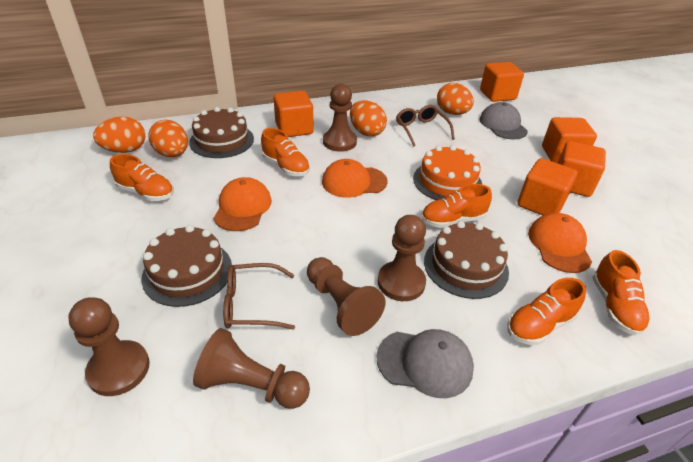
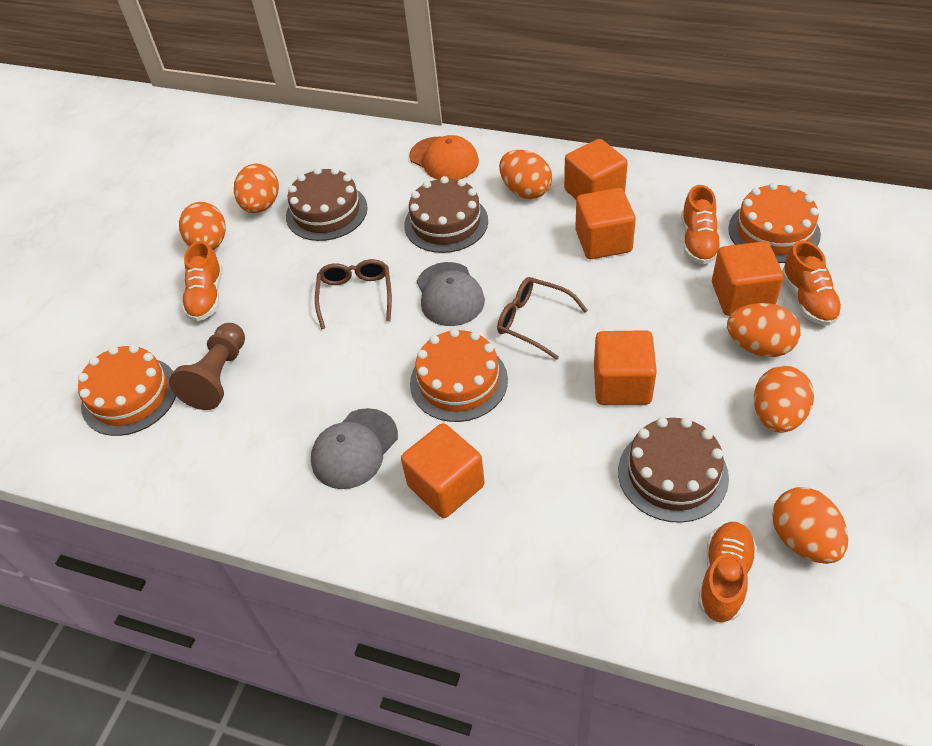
brown pawn: [68,297,150,396] [193,328,310,409] [307,257,385,336] [323,84,357,152] [378,215,426,301] = 5 -> [169,323,245,410] = 1
orange cake: [413,145,482,200] = 1 -> [78,345,176,436] [410,328,508,422] [728,182,821,263] = 3
orange cap: [213,177,272,231] [322,159,388,198] [528,213,592,273] = 3 -> [409,135,479,180] = 1
orange egg: [93,116,145,153] [148,120,188,157] [350,100,387,137] [437,83,474,115] = 4 -> [179,202,226,250] [234,163,279,213] [499,150,552,199] [727,303,801,357] [754,366,814,433] [772,487,848,564] = 6
orange shoe: [110,154,174,201] [261,128,310,176] [421,184,492,228] [507,278,586,345] [592,250,651,336] = 5 -> [182,241,223,321] [681,185,722,264] [698,522,757,622] [782,241,843,326] = 4

